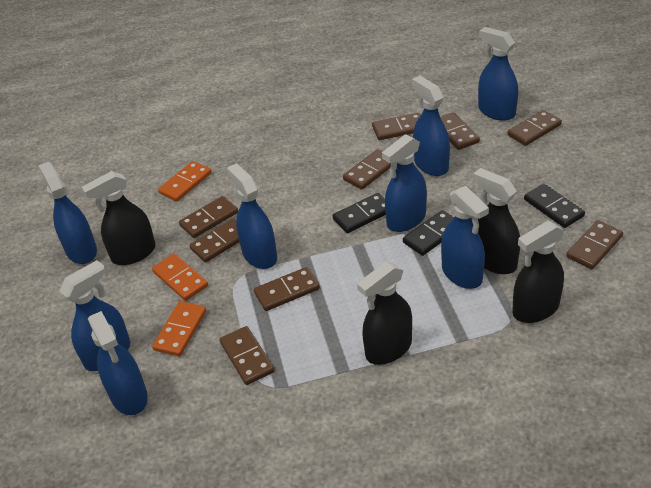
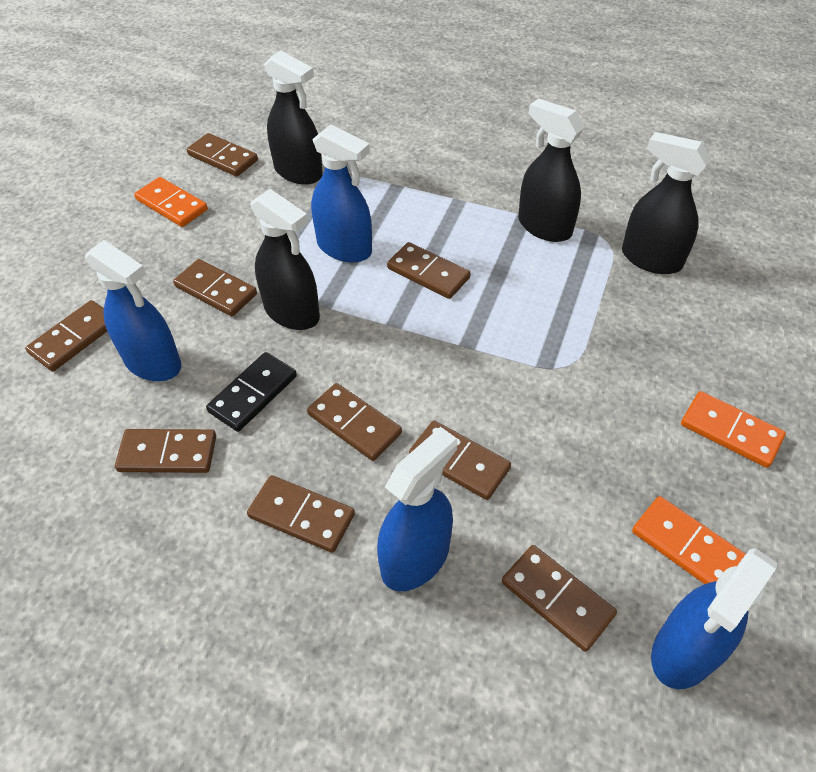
black domino: [333,193,386,233] [403,210,454,256] [524,184,585,228] = 3 -> [206,352,297,432] = 1
blue spray bottle: [38,161,97,264] [59,260,130,371] [88,311,148,415] [227,164,277,269] [382,134,427,232] [412,76,450,176] [441,186,489,289] [478,27,518,121] = 8 -> [85,240,181,381] [311,124,372,263] [377,427,457,591] [651,548,778,689] = 4

